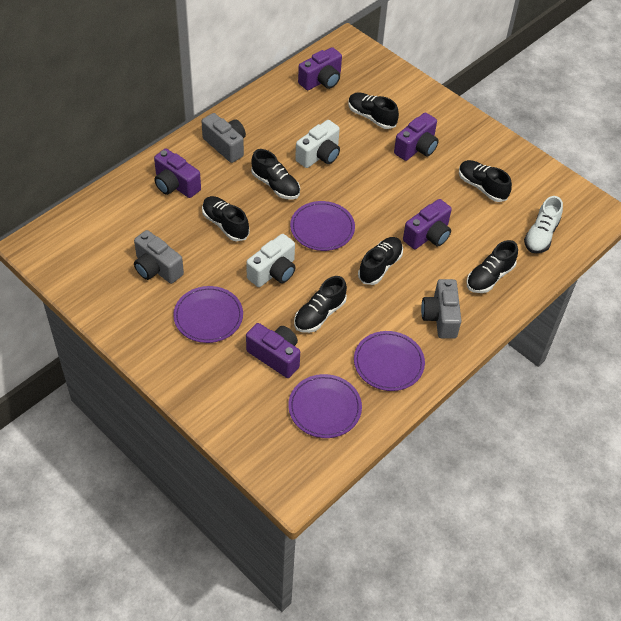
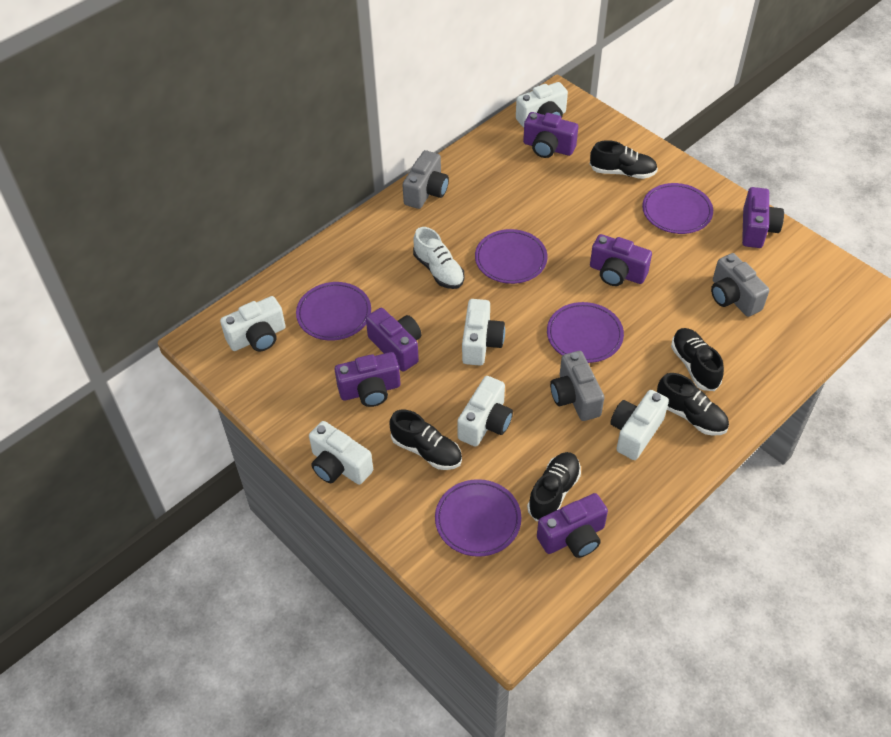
black shoe: [202,196,250,242] [251,149,300,200] [294,276,347,333] [349,92,399,129] [358,237,403,285] [459,160,512,202] [467,240,518,293] = 7 -> [389,409,462,470] [527,452,581,521] [590,140,658,179] [657,373,729,436] [671,328,724,391] = 5
purple camera: [154,149,201,198] [246,323,300,378] [298,47,342,91] [394,112,439,161] [403,199,452,249] = 5 -> [335,352,401,407] [366,308,421,371] [523,112,578,158] [537,493,608,558] [590,234,652,286] [742,187,784,248] = 6
purple plate: [173,286,243,343] [288,374,362,438] [290,201,355,251] [354,331,425,391] = 4 -> [296,282,371,341] [435,479,521,557] [475,229,547,284] [547,302,624,363] [642,183,713,234] = 5
white camera: [246,234,295,287] [295,120,340,168] = 2 -> [220,296,286,351] [309,421,373,485] [457,376,513,447] [462,299,505,366] [516,82,568,127] [610,390,669,460] = 6

